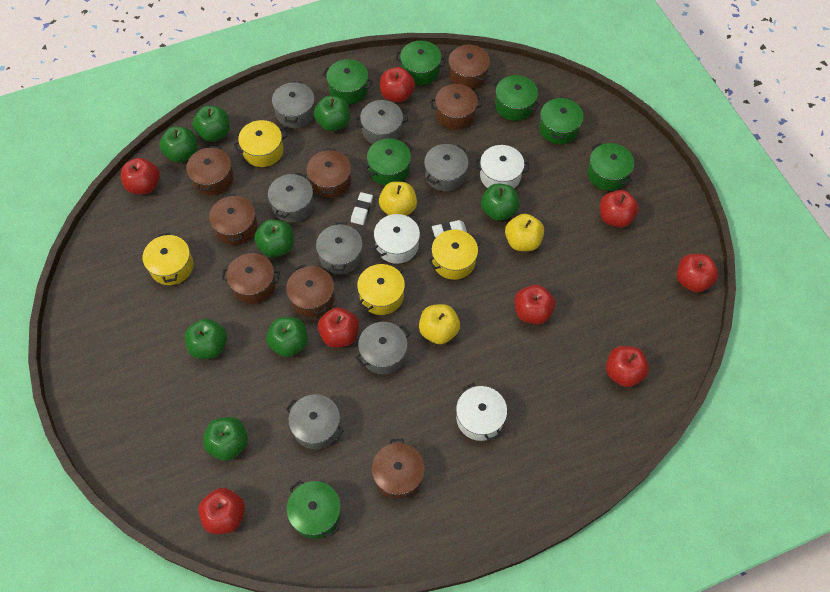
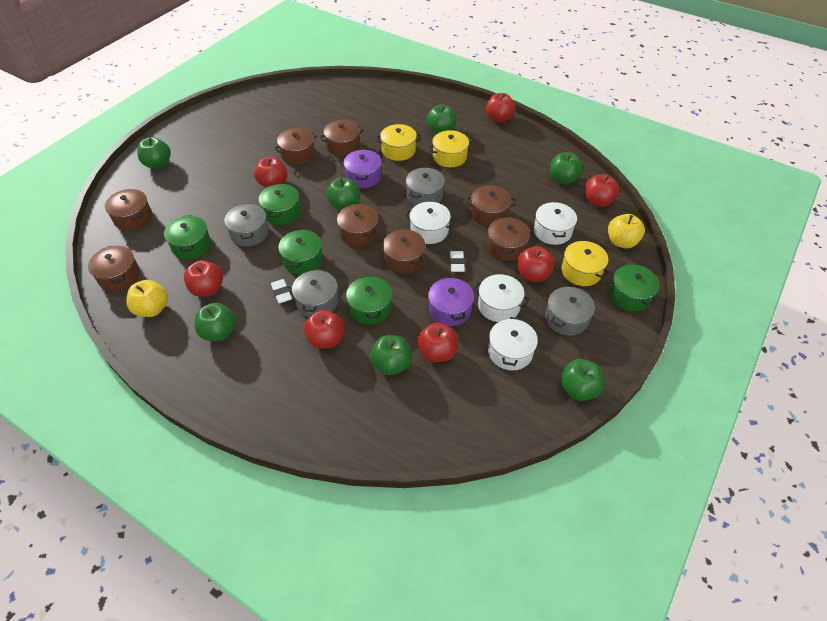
green apple: [159,127,197,163] [185,319,227,359] [192,106,230,142] [203,417,248,461] [254,219,294,257] [266,317,308,357] [314,96,350,131] [481,184,519,221] = 8 -> [137,137,171,168] [195,303,236,341] [326,177,359,210] [370,335,412,375] [427,105,456,134] [550,152,583,184] [560,359,604,401] = 7
green pot: [287,480,341,539] [323,59,373,104] [365,138,413,186] [395,41,446,85] [493,75,540,121] [539,97,584,144] [587,143,634,191] = 7 -> [164,215,211,259] [259,184,301,225] [279,229,323,274] [346,275,392,325] [609,264,659,312] = 5
grey pot: [268,172,314,223] [272,81,315,128] [286,394,343,449] [316,222,363,274] [355,100,408,144] [355,322,410,374] [424,144,469,191] = 7 -> [224,203,269,247] [292,269,338,317] [406,168,445,206] [545,287,595,336] = 4
purple pot: none = 0 -> [344,150,382,188] [428,277,474,326] = 2
red apple: [121,158,160,194] [198,488,245,534] [318,307,359,348] [380,67,415,102] [515,285,555,324] [600,190,639,228] [606,346,649,387] [677,254,718,292] = 8 -> [184,260,223,297] [254,157,287,188] [304,310,344,349] [417,323,458,362] [486,93,515,123] [517,246,555,282] [585,174,619,207] = 7
white pot: [373,214,420,264] [456,383,507,441] [475,145,529,188] = 3 -> [405,202,455,244] [474,274,529,322] [488,317,538,370] [534,202,577,245] = 4
yellow apple: [379,182,417,216] [419,304,460,344] [505,214,544,251] = 3 -> [127,280,168,317] [608,214,645,248] = 2
yellow pot: [143,233,194,285] [234,120,287,167] [357,264,405,315] [428,230,481,280] = 4 -> [376,124,421,161] [429,130,472,167] [561,241,609,286] = 3

